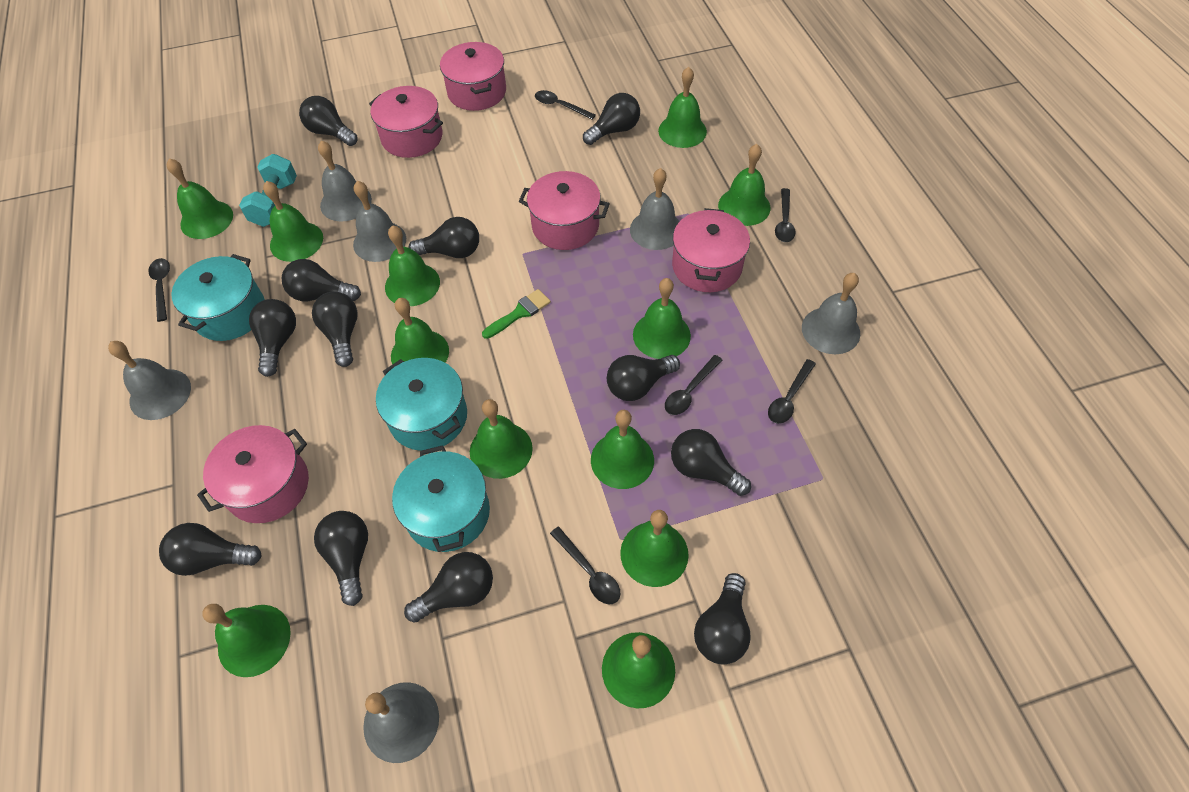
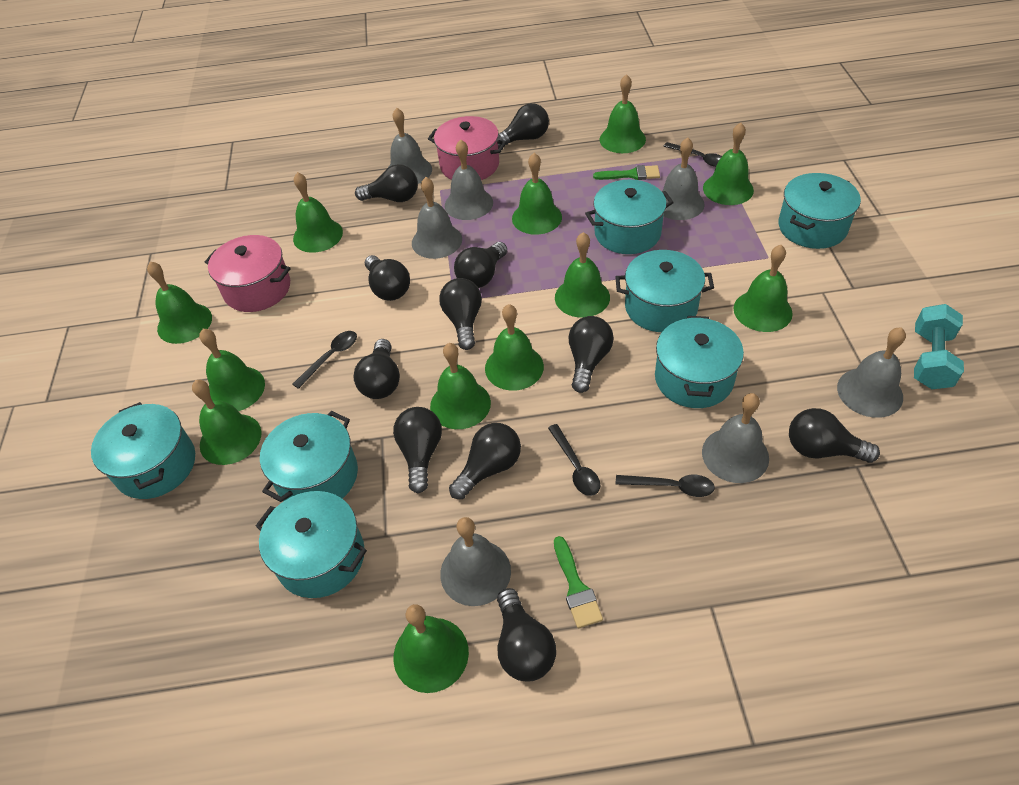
black light bulb: [159,523,262,576] [249,299,296,377] [282,259,361,302] [299,96,358,146] [312,292,358,367] [314,511,368,606] [404,552,493,623] [408,217,479,258] [583,93,640,145] [607,355,680,401] [671,429,751,496] [694,573,751,664] = 12 -> [353,339,400,399] [355,164,418,202] [365,255,410,301] [393,407,442,493] [439,278,482,350] [449,423,521,499] [454,242,507,288] [497,588,556,681] [498,103,549,149] [569,316,614,393] [789,408,880,463] = 11
black spoon: [148,258,170,322] [535,90,596,120] [550,527,621,604] [665,355,722,415] [768,359,816,424] [775,188,796,242] = 6 -> [292,331,357,389] [548,424,600,496] [616,475,715,497] [663,142,722,167] = 4
green brush: [482,289,551,339] = 1 -> [554,536,603,628] [593,165,660,180] = 2
grey bell: [108,341,191,420] [318,141,372,222] [353,181,406,262] [363,682,439,763] [630,168,680,250] [802,273,860,354] = 6 -> [388,108,432,184] [412,177,462,259] [440,517,511,606] [445,140,493,220] [662,137,705,220] [702,393,769,483] [837,327,906,418] = 7
pink pot: [197,425,309,523] [369,86,443,158] [440,42,506,111] [519,171,610,250] [672,208,750,292] = 5 -> [205,235,291,312] [428,116,506,180] = 2
turquoise pot: [171,254,265,341] [376,358,467,451] [392,445,490,552] = 3 -> [91,402,195,499] [256,491,367,598] [260,411,358,502] [585,180,674,254] [615,250,714,332] [655,316,744,408] [778,173,861,249] = 7

